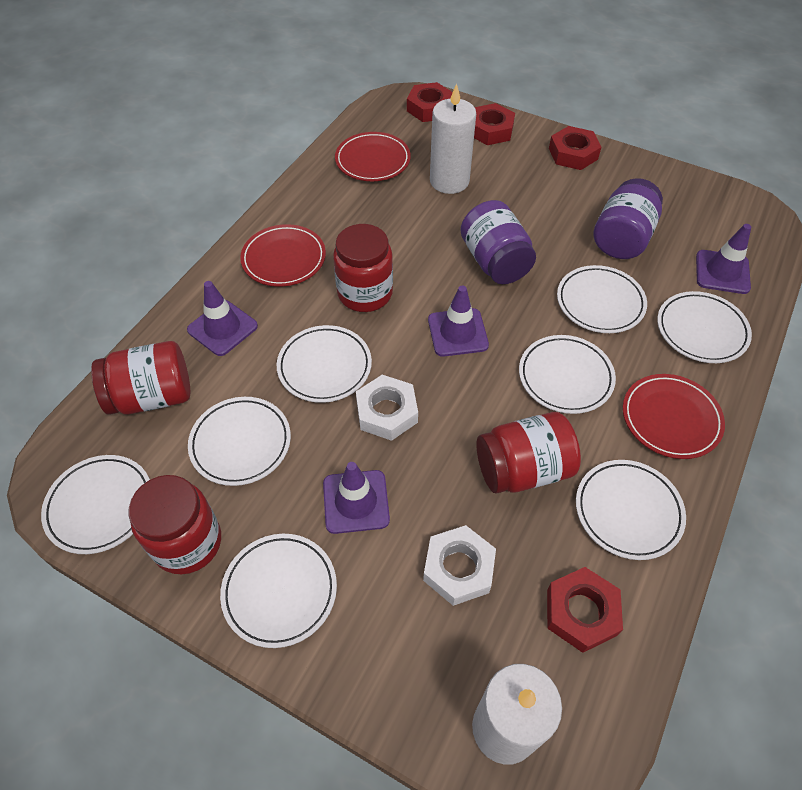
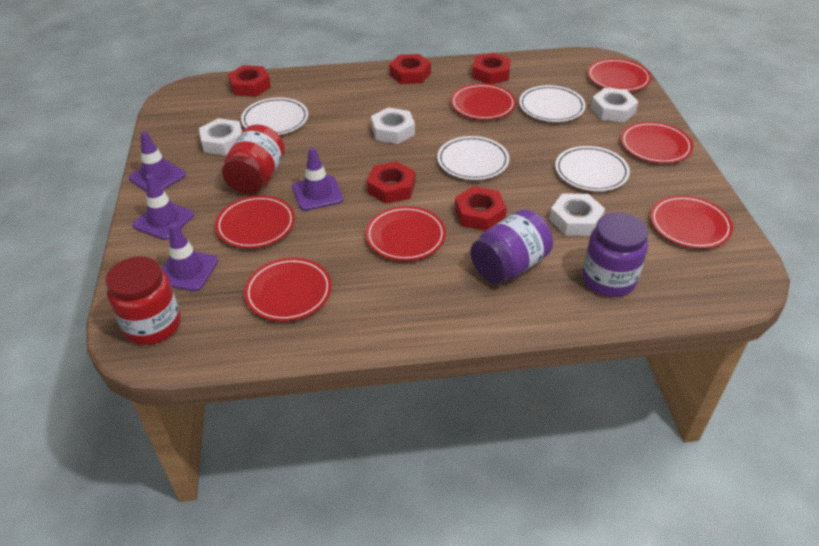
red jar: [91,341,190,415] [129,475,221,574] [333,224,393,312] [477,412,581,494] = 4 -> [106,256,181,345] [222,124,285,194] = 2
red nut: [407,82,453,122] [474,103,515,145] [547,567,623,653] [549,126,601,170] = 4 -> [228,65,271,97] [367,161,415,204] [389,54,431,84] [455,186,507,231] [472,53,511,84] = 5
red plate: [240,224,326,287] [335,132,411,181] [623,374,725,459] = 3 -> [215,195,295,248] [244,258,332,321] [365,206,446,261] [451,83,516,120] [587,59,651,92] [621,122,693,164] [650,195,733,249] = 7
white candle: [430,83,476,194] [472,664,562,765] = 2 -> none = 0
white nut: [356,375,418,441] [423,525,496,606] = 2 -> [199,118,242,156] [371,107,415,144] [549,193,605,236] [591,88,638,122] = 4
white plate: [41,455,150,554] [188,397,291,486] [220,534,337,648] [277,325,372,403] [519,335,616,414] [557,265,647,333] [576,460,686,560] [657,291,752,363] = 8 -> [241,98,308,135] [437,136,509,180] [519,85,586,122] [555,146,630,191] = 4

